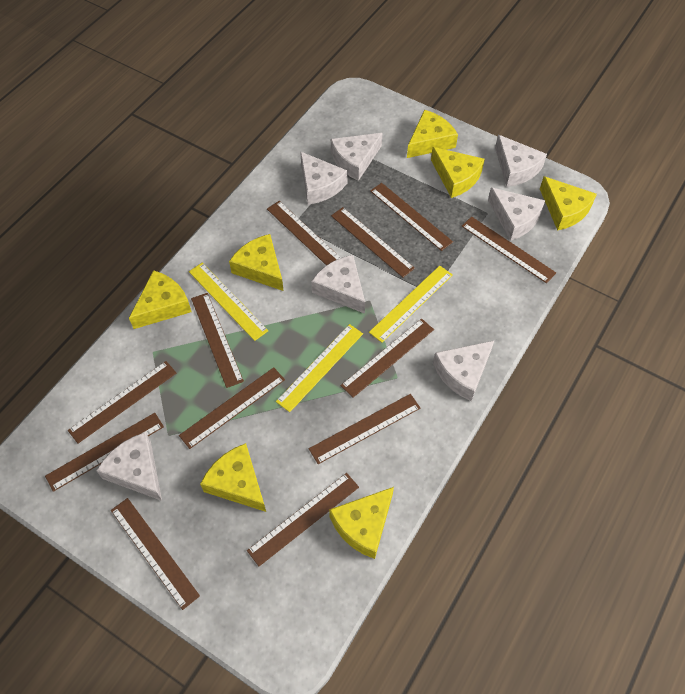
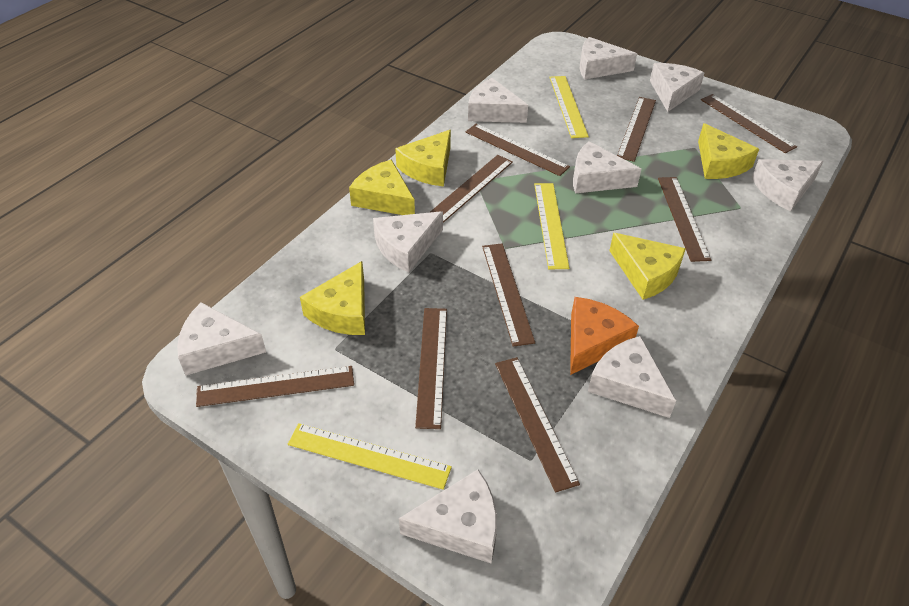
brown ruler: [45,413,164,492] [68,361,176,443] [111,498,200,610] [179,367,285,449] [191,293,244,388] [247,473,359,566] [267,201,341,265] [309,394,420,464] [331,207,415,277] [340,319,434,398] [370,183,453,251] [462,216,556,283] = 12 -> [196,366,354,407] [415,308,447,429] [429,155,513,223] [466,124,570,176] [482,243,535,347] [495,357,580,493] [617,97,656,162] [658,177,711,262] [701,94,797,153] = 9
orange cheese: none = 0 -> [570,297,639,375] = 1
white cheese: [96,432,162,501] [300,151,347,205] [311,255,365,314] [331,133,382,181] [433,340,495,401] [488,187,545,241] [495,135,547,187] = 7 -> [177,303,266,376] [373,211,443,273] [399,469,497,563] [468,78,528,123] [573,141,641,193] [580,37,637,80] [588,336,676,418] [650,63,704,112] [752,159,823,212] = 9
yellow cheese: [129,270,192,329] [200,443,266,512] [229,234,284,291] [329,487,394,559] [407,110,458,158] [431,147,485,198] [540,176,597,231] = 7 -> [300,261,365,335] [349,160,415,215] [395,130,451,186] [609,233,686,300] [698,123,759,179] = 5

